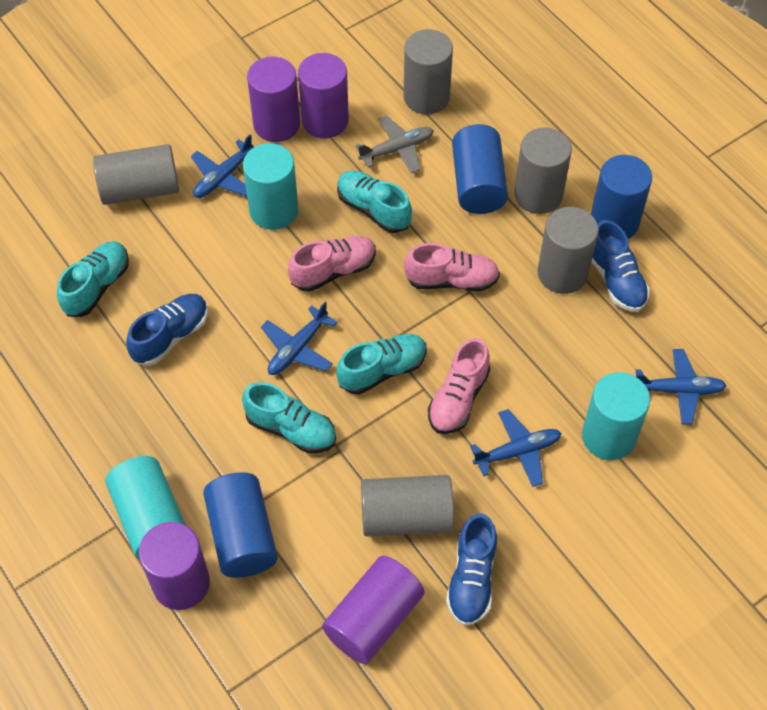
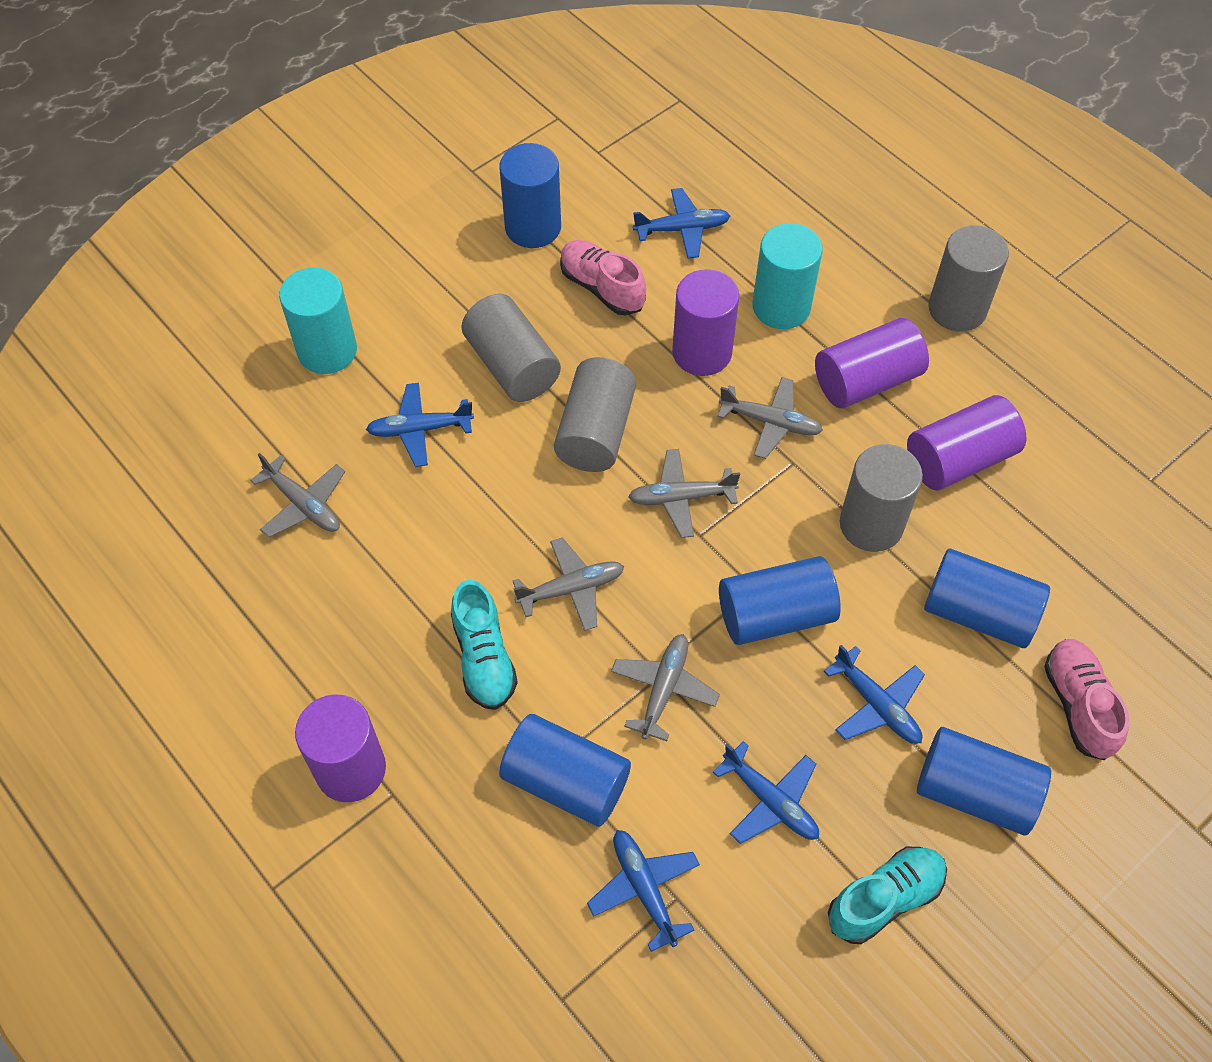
blue cylinder: [203,472,278,578] [452,124,508,214] [591,155,652,239] = 3 -> [499,143,561,248] [499,714,631,827] [719,556,841,645] [917,727,1051,835] [924,549,1050,648] = 5
blue plane: [191,134,254,198] [261,302,337,375] [470,409,561,487] [636,349,727,424] = 4 -> [366,383,474,467] [587,830,700,952] [633,188,730,259] [713,741,819,844] [824,645,925,744] = 5
blue shoe: [126,294,208,366] [446,513,497,626] [591,220,650,312] = 3 -> none = 0
grey cylinder: [93,144,179,205] [361,475,454,537] [404,29,453,115] [514,128,572,214] [538,207,598,294] = 5 -> [461,294,561,402] [554,357,636,472] [840,444,923,552] [928,225,1009,332] = 4
grey plane: [355,115,434,173] = 1 -> [250,453,345,537] [513,537,624,631] [611,634,720,741] [628,449,740,538] [717,377,823,459] = 5
pink shoe: [288,236,376,292] [404,243,500,291] [428,338,490,434] = 3 -> [560,240,646,315] [1044,639,1129,760] = 2
turquoise cylinder: [106,456,186,560] [243,143,298,230] [582,372,650,460] = 3 -> [279,267,357,374] [753,223,823,329] = 2
turquoise shoe: [57,241,129,317] [242,382,336,453] [336,334,427,395] [337,171,412,233] = 4 -> [451,580,518,710] [828,847,947,944] = 2

